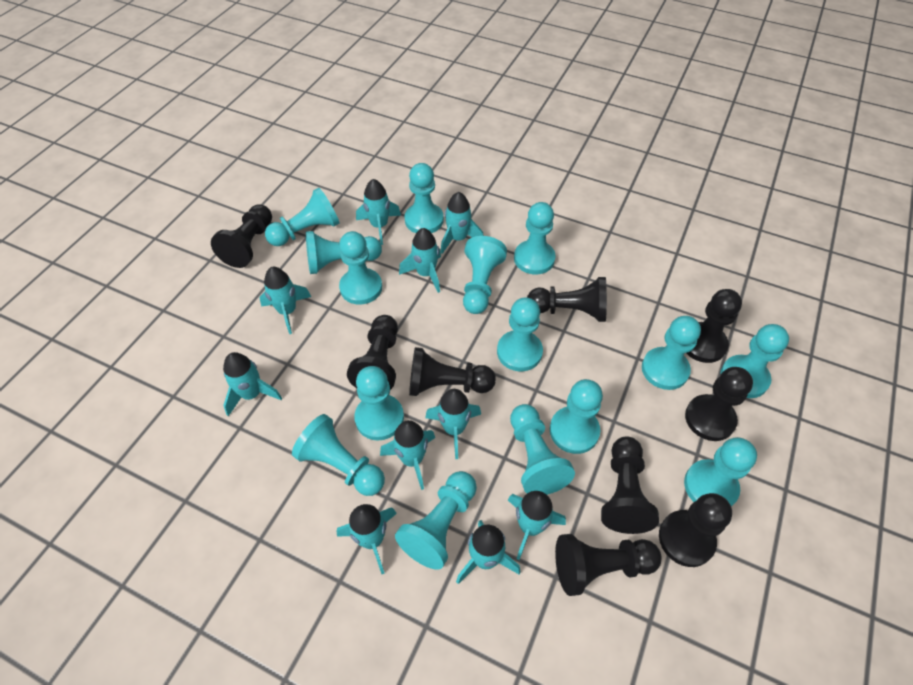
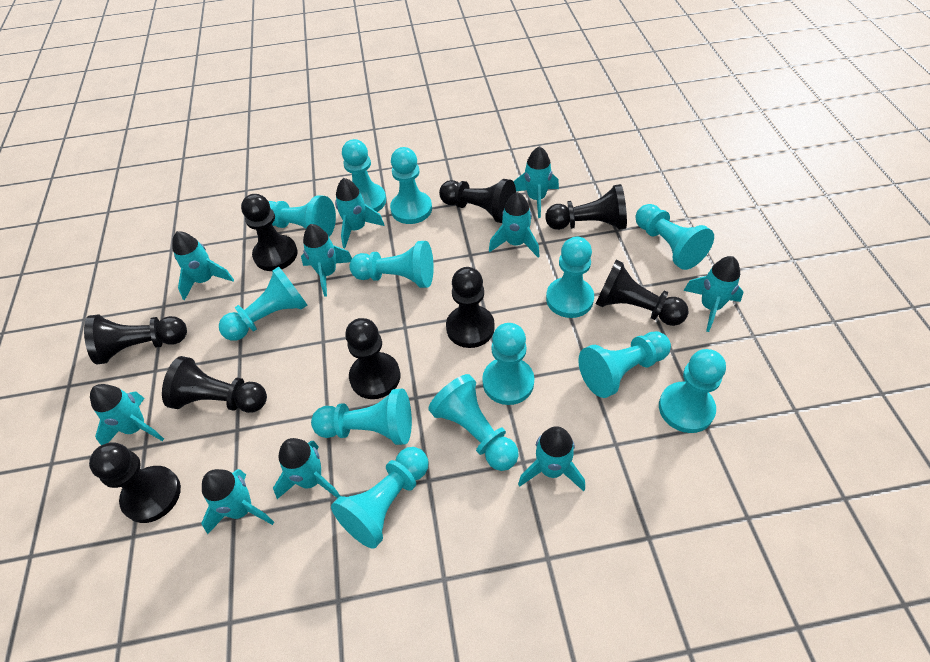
turquoise pawn: [265,188,339,246] [292,414,385,496] [306,231,382,274] [339,231,382,305] [354,366,404,440] [395,471,477,570] [404,163,444,233] [463,236,507,314] [497,297,543,371] [510,404,575,495] [514,202,556,274] [550,379,603,454] [642,316,701,390] [684,437,757,507] [720,324,789,398] = 15 -> [219,267,307,341] [268,195,336,237] [311,389,412,445] [331,447,428,549] [342,139,386,212] [349,241,434,288] [390,147,432,224] [428,374,519,471] [482,323,534,405] [546,237,594,318] [578,331,671,398] [636,204,714,270] [659,349,726,433] = 13

